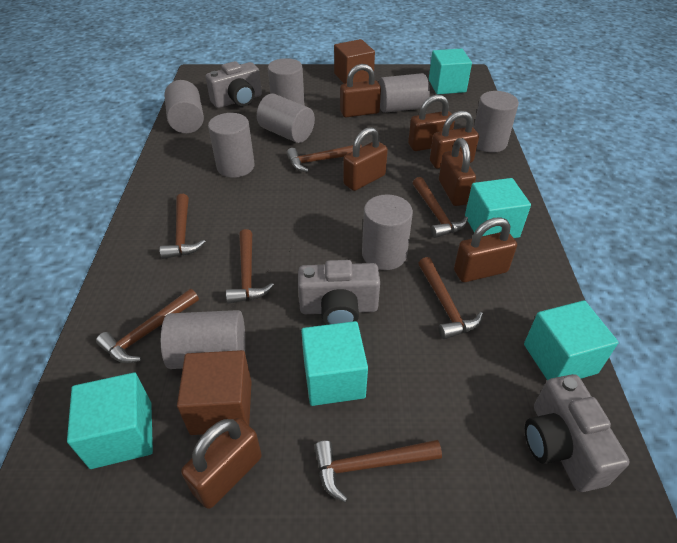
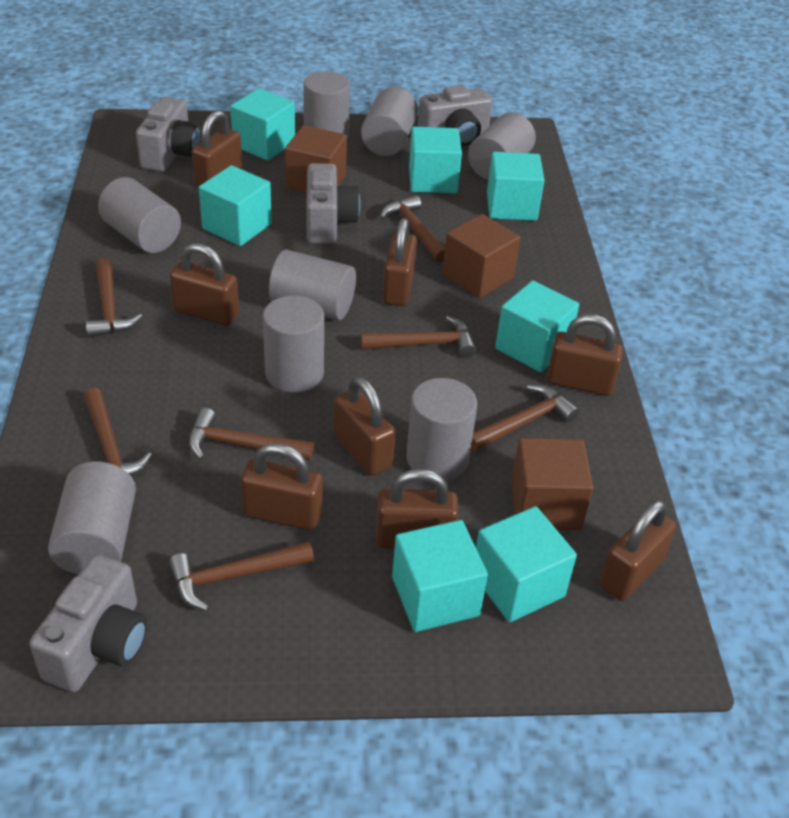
brown cube: [177,350,252,435] [334,39,375,84] = 2 -> [285,125,347,194] [442,214,520,298] [511,438,593,530] = 3
brown padlock: [181,418,262,509] [340,64,381,117] [343,127,388,191] [408,95,455,151] [430,111,479,169] [439,138,476,206] [454,217,517,282] = 7 -> [170,243,239,326] [192,111,242,186] [241,443,323,530] [333,377,396,476] [376,469,459,548] [383,218,417,306] [547,314,623,396] [599,500,676,601] = 8
grey camera: [205,61,262,108] [298,260,380,325] [525,374,630,492] = 3 -> [29,554,148,692] [136,97,201,172] [306,163,360,244] [418,85,492,146] = 4
turquoise cube: [67,373,153,469] [301,321,368,406] [429,48,472,94] [465,178,531,238] [524,300,619,380] = 5 -> [199,165,272,246] [230,88,295,160] [392,520,488,632] [409,127,462,193] [476,506,577,622] [487,152,545,221] [495,280,579,373] = 7

